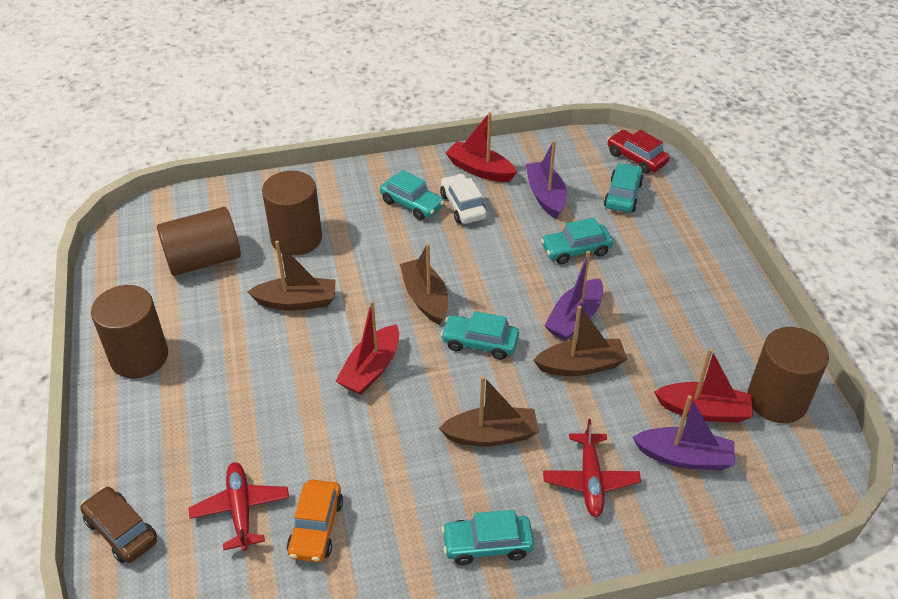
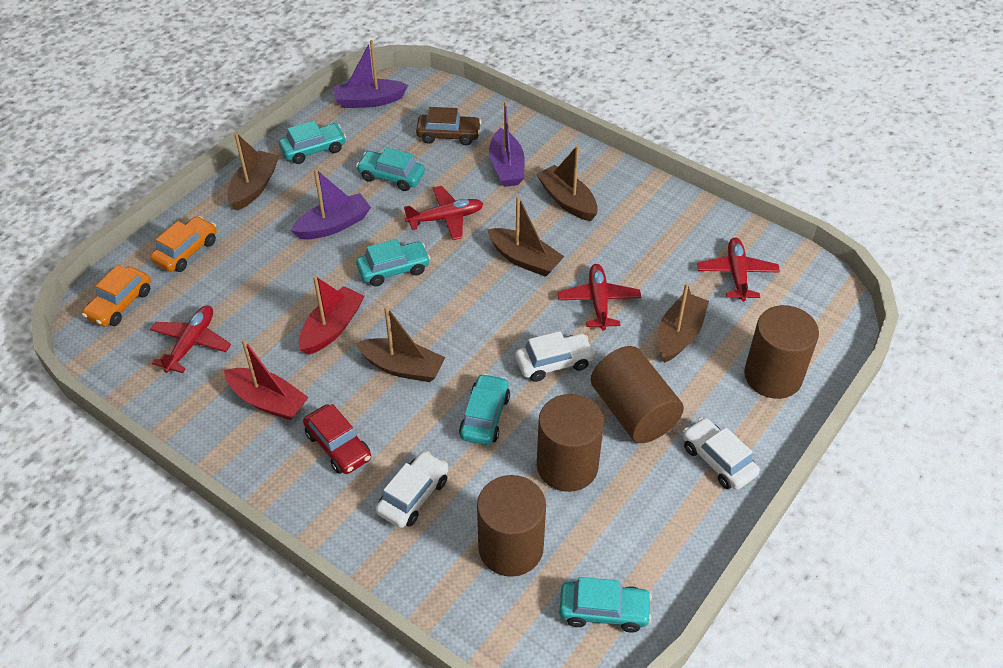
brown boat: [247,241,336,311] [400,243,448,325] [439,376,539,447] [533,306,627,376] = 4 -> [227,133,279,211] [356,306,446,382] [487,196,565,277] [536,146,598,221] [658,283,709,363] = 5
orange car: [287,480,343,562] = 1 -> [82,265,151,327] [150,216,217,272] = 2
red boat: [336,301,399,395] [446,112,517,182] [654,348,753,423] = 3 -> [224,339,309,420] [299,276,364,355] = 2
red plane: [189,462,289,551] [543,419,641,517] = 2 -> [150,305,231,373] [404,186,483,240] [558,264,641,331] [697,238,780,302] = 4
white car: [440,174,487,224] = 1 -> [376,451,448,528] [515,331,595,382] [683,418,760,490] = 3

